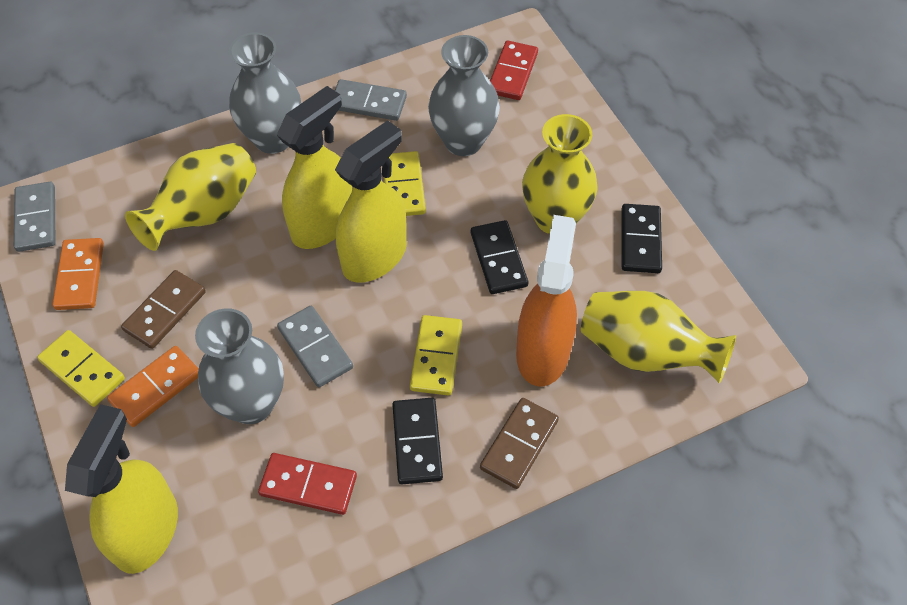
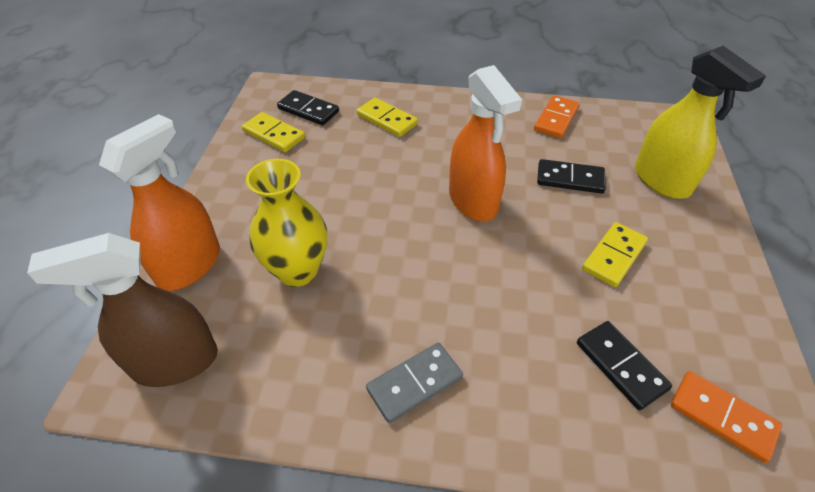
brown domino: [121,270,206,349] [480,398,559,489] = 2 -> none = 0
brown spray bottle: none = 0 -> [27,233,218,387] = 1
grey domino: [14,182,55,252] [277,306,353,387] [335,79,407,121] = 3 -> [366,343,463,423] = 1
grey vase: [195,308,284,424] [229,33,301,154] [428,35,500,156] = 3 -> none = 0
orange spray bottle: [516,215,577,386] = 1 -> [99,114,220,291] [449,65,522,221] = 2
red domino: [258,453,357,515] [490,40,538,100] = 2 -> none = 0
yellow spray bottle: [65,404,178,574] [277,86,352,249] [335,120,407,283] = 3 -> [635,46,766,199] = 1
yellow vase: [125,143,256,251] [522,114,598,234] [581,291,736,384] = 3 -> [246,159,327,287] = 1

